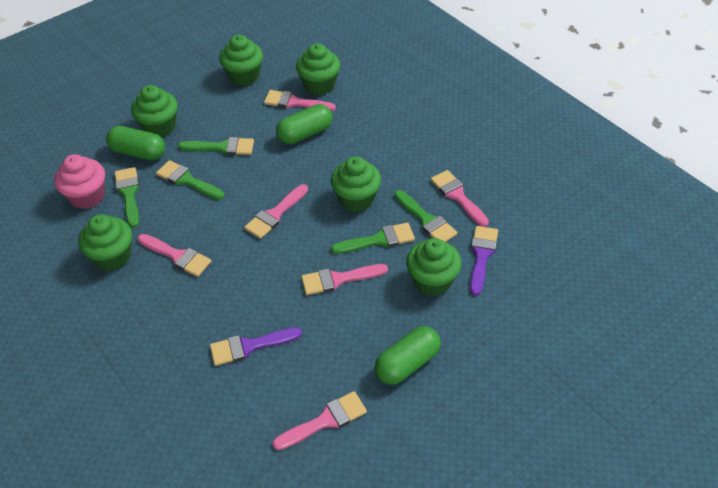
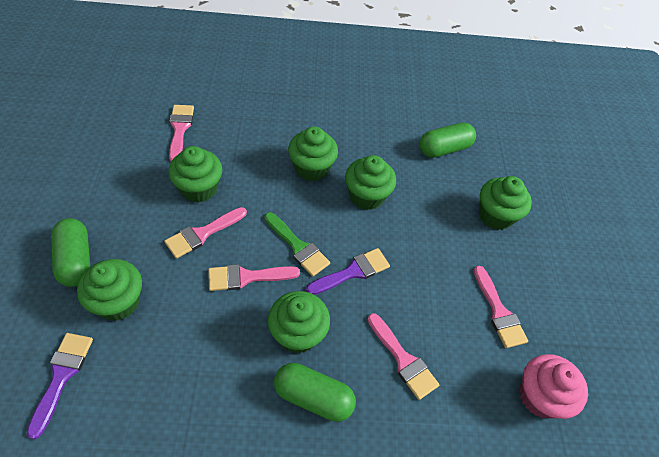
green brush: [115,167,139,228] [156,160,224,200] [178,137,254,155] [331,222,415,254] [394,190,458,242] = 5 -> [264,212,330,277] = 1
pink brush: [138,234,211,277] [244,184,308,239] [264,90,336,111] [273,391,367,450] [301,264,388,295] [431,170,489,227] = 6 -> [164,207,247,259] [169,105,194,161] [208,264,300,291] [368,313,439,400] [473,265,528,348] = 5

